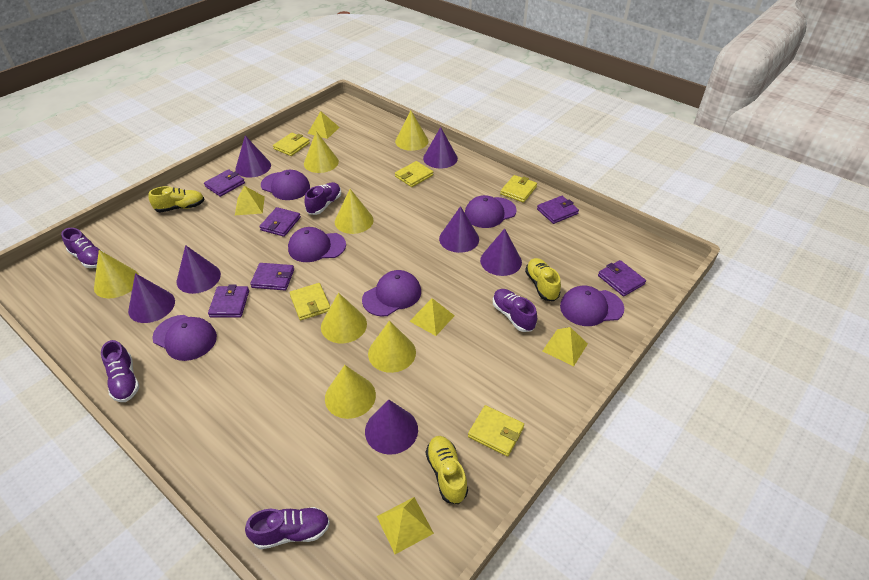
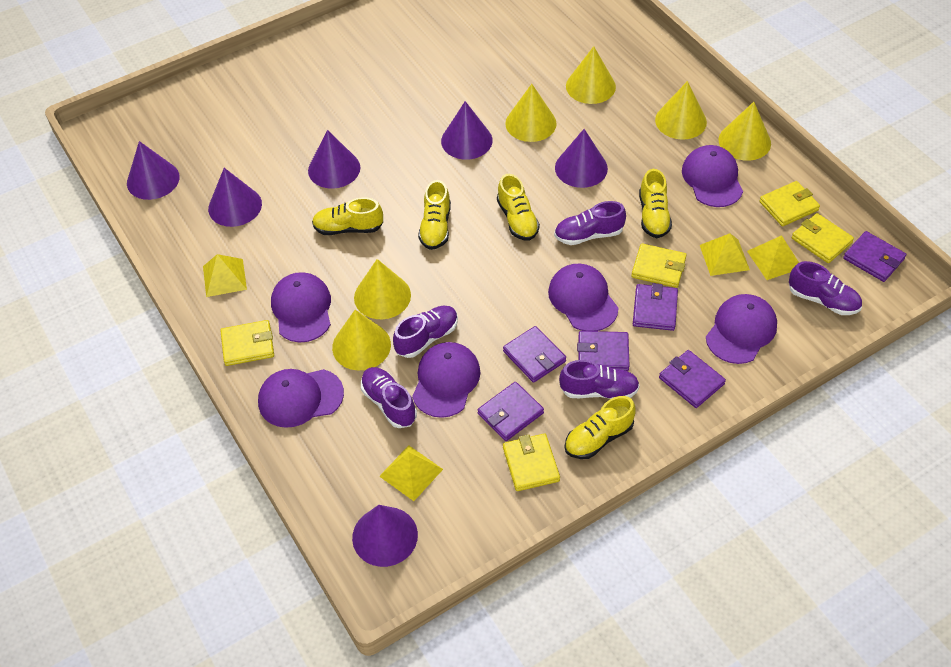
purple cone: [128,273,175,323] [177,245,221,294] [235,136,271,178] [365,399,418,455] [423,127,458,169] [439,206,479,253] [480,228,522,276] = 7 -> [127,141,180,200] [208,168,262,227] [308,130,360,189] [352,505,418,567] [441,101,493,160] [555,129,608,188] = 6
yellow cone: [94,250,139,298] [304,131,339,173] [321,293,367,343] [325,365,376,419] [335,189,374,234] [368,321,416,373] [395,111,429,151] = 7 -> [332,310,391,370] [354,259,411,319] [505,84,557,142] [566,46,616,104] [655,81,707,139] [719,102,771,161] = 6
yellow pyramid: [235,186,265,215] [307,111,340,139] [377,497,434,554] [410,298,455,336] [543,327,588,366] = 5 -> [203,254,247,297] [379,445,443,501] [700,233,750,276] [747,235,799,280] = 4
yellow shoe: [148,186,205,212] [426,436,468,504] [525,258,561,301] = 3 -> [312,197,383,235] [418,180,451,250] [497,174,540,241] [564,396,636,459] [639,169,672,238] = 5

